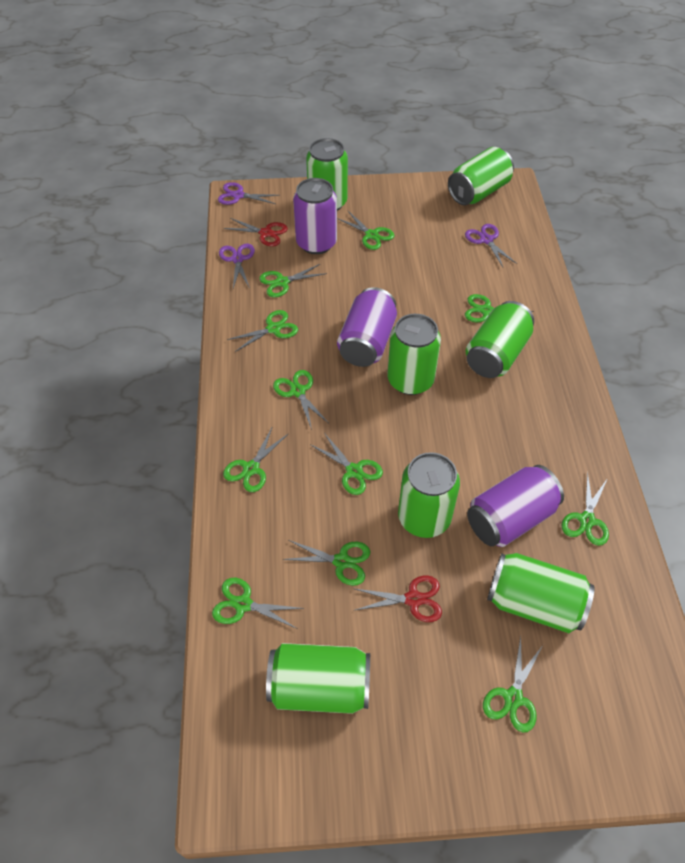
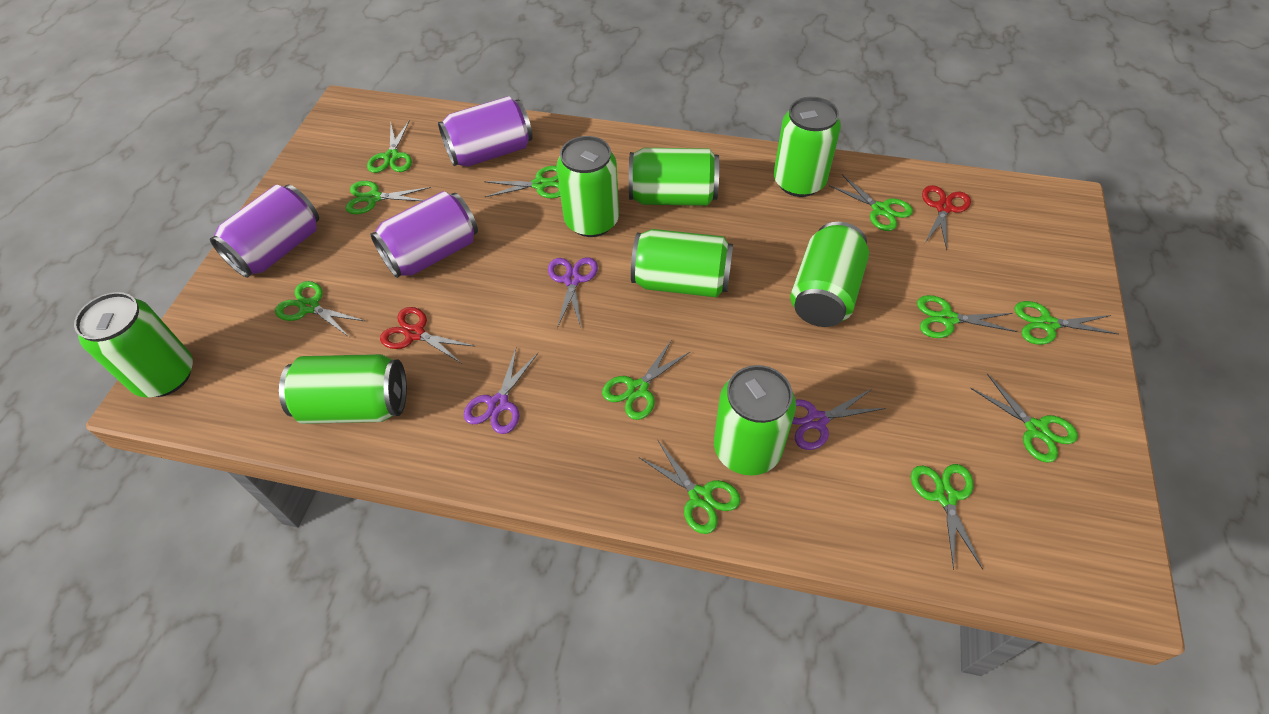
green can: [266,643,370,714] [306,138,348,211] [387,314,441,395] [398,452,460,538] [448,147,514,205] [466,301,534,378] [487,553,594,633] = 7 -> [74,292,193,397] [279,354,407,424] [557,136,619,237] [629,148,719,206] [631,229,733,297] [714,365,796,476] [774,97,841,197] [790,222,869,327] = 8

